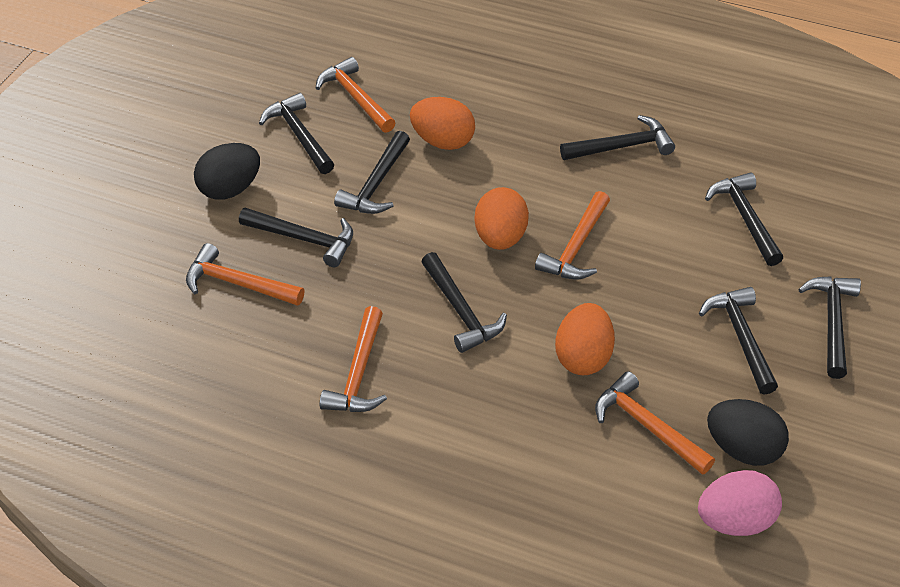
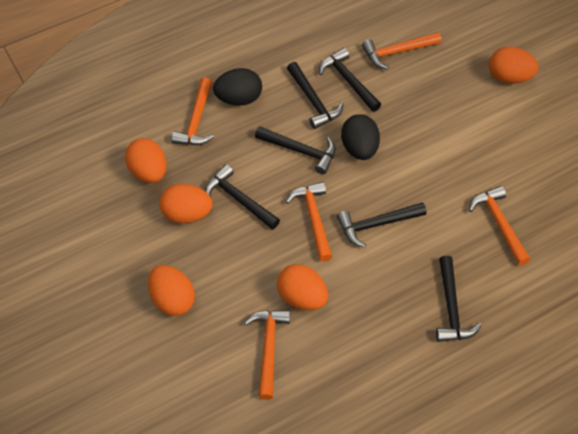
black hammer: [239,208,353,267] [259,93,334,174] [334,131,410,214] [421,252,507,353] [560,115,675,160] [699,287,778,394] [705,172,783,266] [798,276,861,379] = 8 -> [205,164,280,230] [255,126,336,174] [287,62,343,129] [319,48,381,112] [337,202,427,248] [436,256,482,342] = 6
orange egg: [410,97,475,150] [475,187,529,250] [555,303,615,375] = 3 -> [125,138,167,183] [148,265,195,316] [159,184,212,223] [277,264,328,310] [489,47,538,84] = 5
pink egg: [698,470,782,536] = 1 -> none = 0

